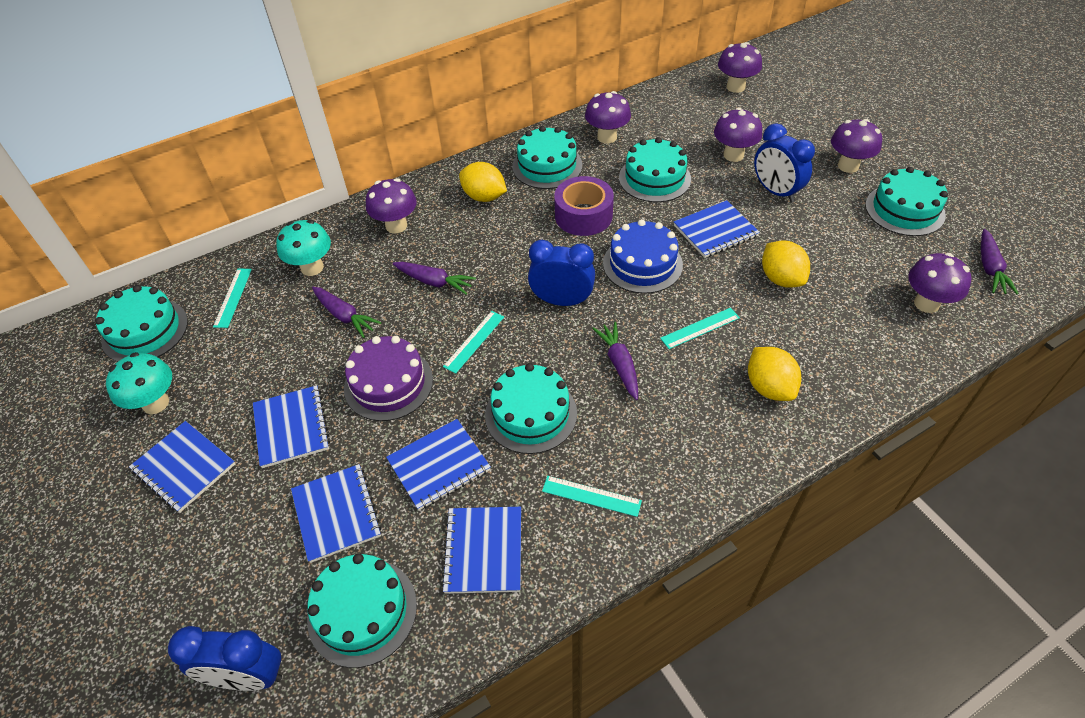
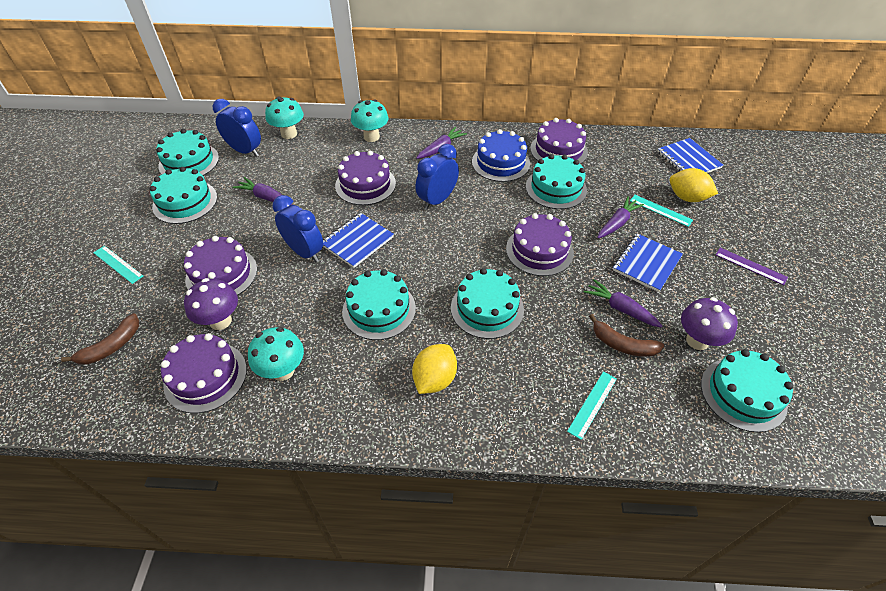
blue notebook: [129,421,235,513] [253,385,330,468] [291,464,382,563] [386,419,491,510] [441,507,521,594] [674,200,760,258] = 6 -> [323,213,394,268] [613,234,683,292] [657,138,723,173] = 3
brown banana: none = 0 -> [61,313,139,365] [589,314,664,357] = 2
purple cake: [344,336,433,421] = 1 -> [161,333,247,413] [184,236,257,296] [335,151,396,205] [506,213,574,276] [530,118,588,164] = 5
purple mushroom: [366,178,417,234] [585,91,631,143] [714,107,762,162] [718,42,762,93] [831,119,882,173] [908,253,971,313] = 6 -> [184,278,238,330] [681,297,738,350] = 2
purple ruler: none = 0 -> [716,248,788,285] = 1
purple tape: [554,176,614,236] = 1 -> none = 0
turquoise mushroom: [106,352,172,414] [276,220,331,276] = 2 -> [248,327,304,381] [265,97,304,139] [351,99,388,142] = 3
turquoise ruler: [213,269,252,328] [443,311,504,373] [542,476,642,517] [660,308,740,349] = 4 -> [93,246,143,284] [567,371,617,440] [630,195,693,227] = 3
yellow lemon: [459,162,507,202] [748,347,801,401] [762,241,810,288] = 3 -> [412,344,457,394] [670,168,718,202] = 2

